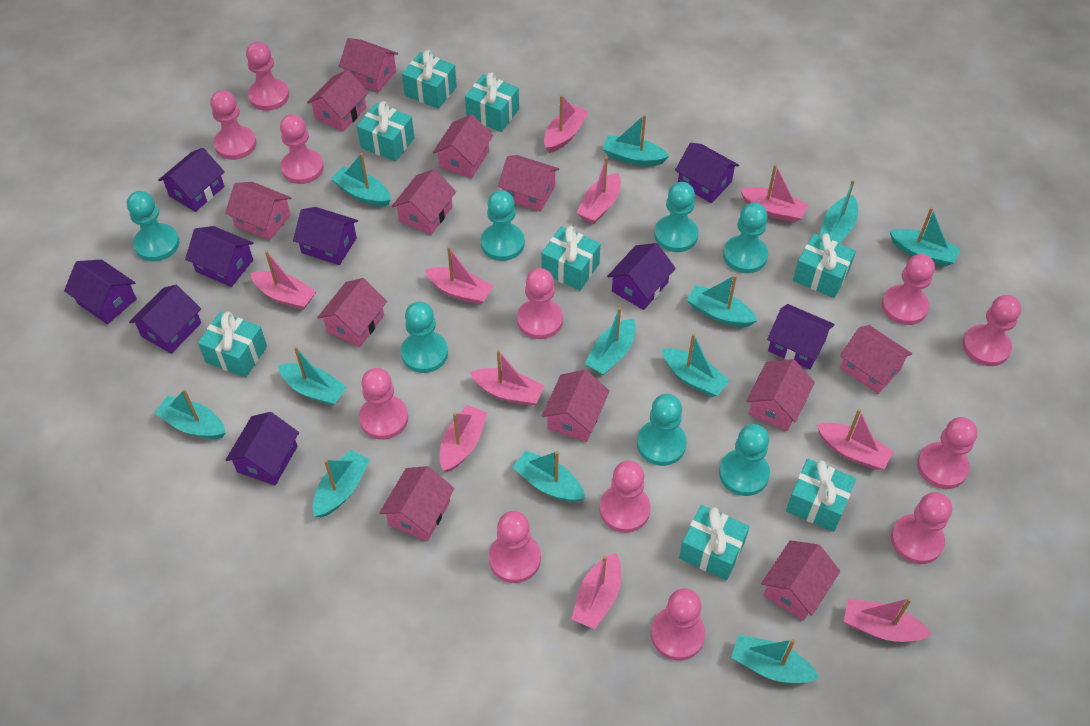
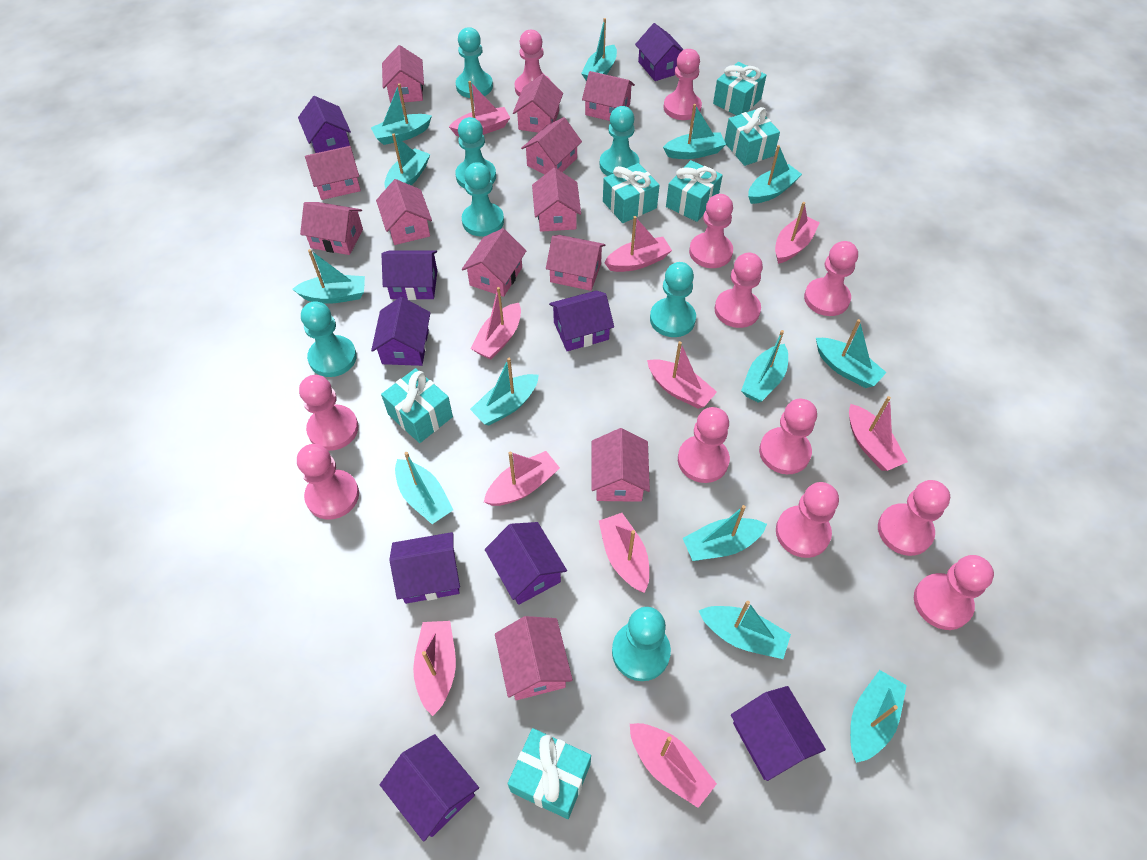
turquoise boat: [155,389,226,439] [278,346,347,406] [313,450,370,517] [331,153,391,207] [512,450,585,502] [585,307,636,375] [603,115,669,166] [662,333,730,397] [687,275,758,327] [731,635,819,683] [820,180,858,244] [889,207,961,267] = 12 -> [292,249,365,304] [371,83,432,145] [385,133,430,189] [395,452,453,524] [470,358,539,425] [581,18,617,81] [663,104,726,159] [683,505,767,561] [699,601,791,659] [741,330,788,403] [748,145,802,204] [816,319,887,388] [850,670,907,763] = 13
turquoise gift: [198,312,267,378] [357,101,415,162] [402,50,457,109] [465,73,519,132] [542,226,600,291] [679,505,749,580] [786,459,856,532] [793,233,856,298] = 8 -> [381,368,453,443] [508,728,591,819] [603,163,659,223] [666,160,723,222] [713,62,766,115] [724,107,780,166] = 6

